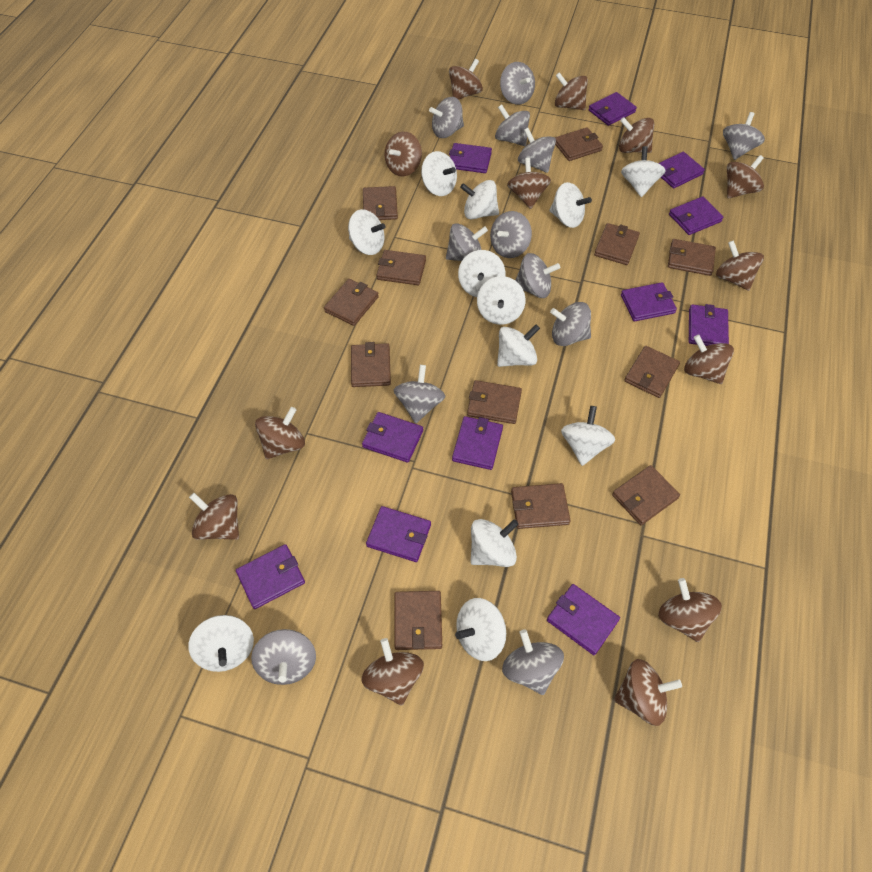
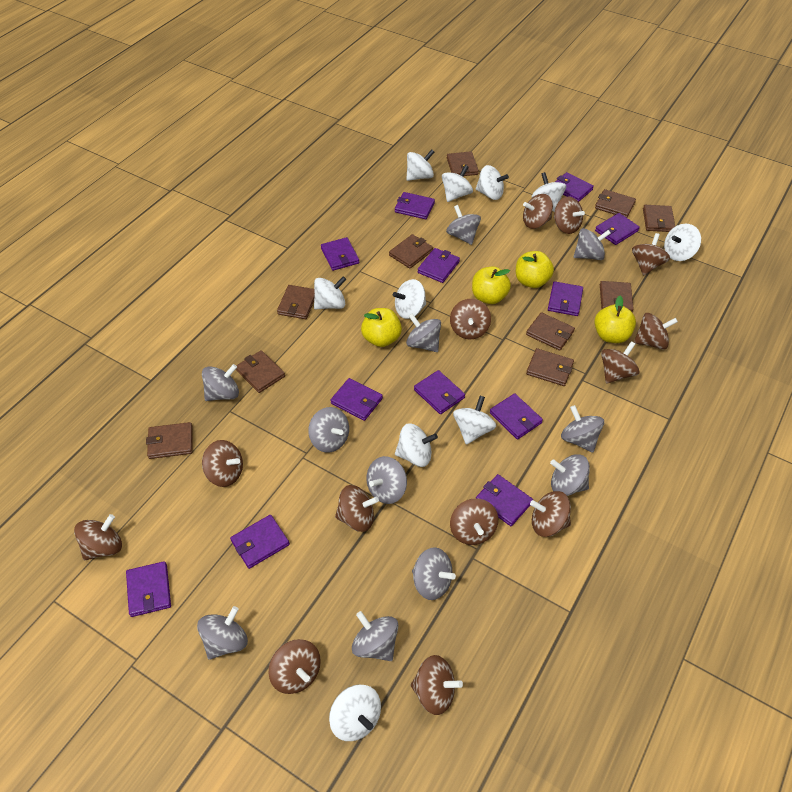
brown wallet: [324,279,379,326] [351,342,391,387] [363,186,398,220] [377,250,426,285] [394,591,442,650] [467,380,522,424] [511,483,571,529] [555,127,603,161] [594,223,640,265] [612,465,680,525] [624,346,680,398] [668,239,716,276] = 12 -> [146,422,192,459] [236,350,285,393] [277,285,315,319] [389,234,433,268] [447,151,479,176] [526,312,575,351] [526,348,574,386] [595,189,636,218] [600,281,634,312] [643,205,675,232] = 10
grey spinning top: [251,629,316,685] [394,365,445,423] [429,97,464,138] [446,223,488,261] [490,211,532,258] [495,104,530,146] [500,62,535,105] [502,629,564,695] [515,253,560,298] [518,128,556,173] [550,302,591,346] [723,112,765,160] = 12 -> [197,606,248,660] [202,364,239,401] [308,407,349,453] [352,611,398,661] [367,456,407,504] [406,313,441,352] [412,547,456,600] [446,205,481,245] [550,454,590,496] [561,405,604,453] [574,228,611,260] = 11
purple wallet: [236,544,305,609] [362,412,423,463] [366,506,431,562] [449,143,492,173] [452,416,503,470] [547,584,620,655] [589,92,637,126] [621,282,677,321] [658,152,705,188] [669,197,723,235] [689,304,729,346] = 11 -> [126,561,171,617] [230,515,290,569] [321,237,359,271] [330,378,383,421] [395,192,435,219] [414,370,465,414] [418,248,460,283] [476,474,533,526] [490,393,543,439] [548,281,583,316] [555,172,594,202] [595,213,640,245] = 12
white spinning top: [188,615,254,672] [348,209,385,255] [421,151,457,196] [455,598,506,661] [458,250,505,297] [460,180,499,219] [470,519,519,567] [477,276,525,325] [497,325,540,367] [549,182,592,228] [561,406,615,466] [621,146,666,197] = 12 -> [314,276,346,310] [329,685,381,741] [393,279,426,319] [395,423,438,467] [406,150,434,181] [442,165,473,202] [453,396,496,445] [476,165,509,200] [531,172,566,212] [664,224,701,261] = 10
yellow apple: none = 0 -> [361,308,402,347] [472,266,511,304] [516,251,554,288] [594,296,636,343] = 4

